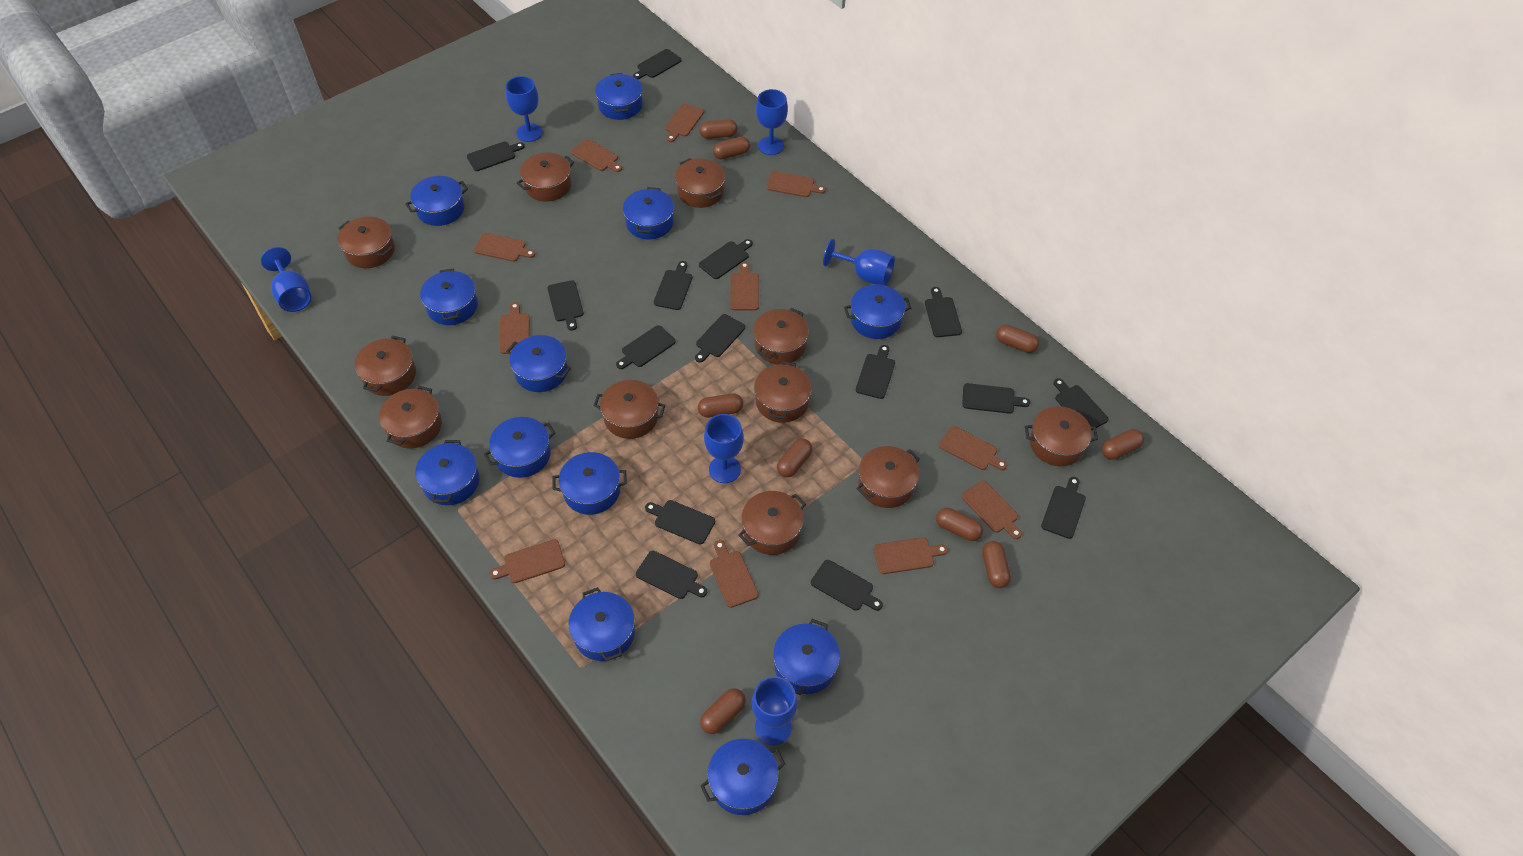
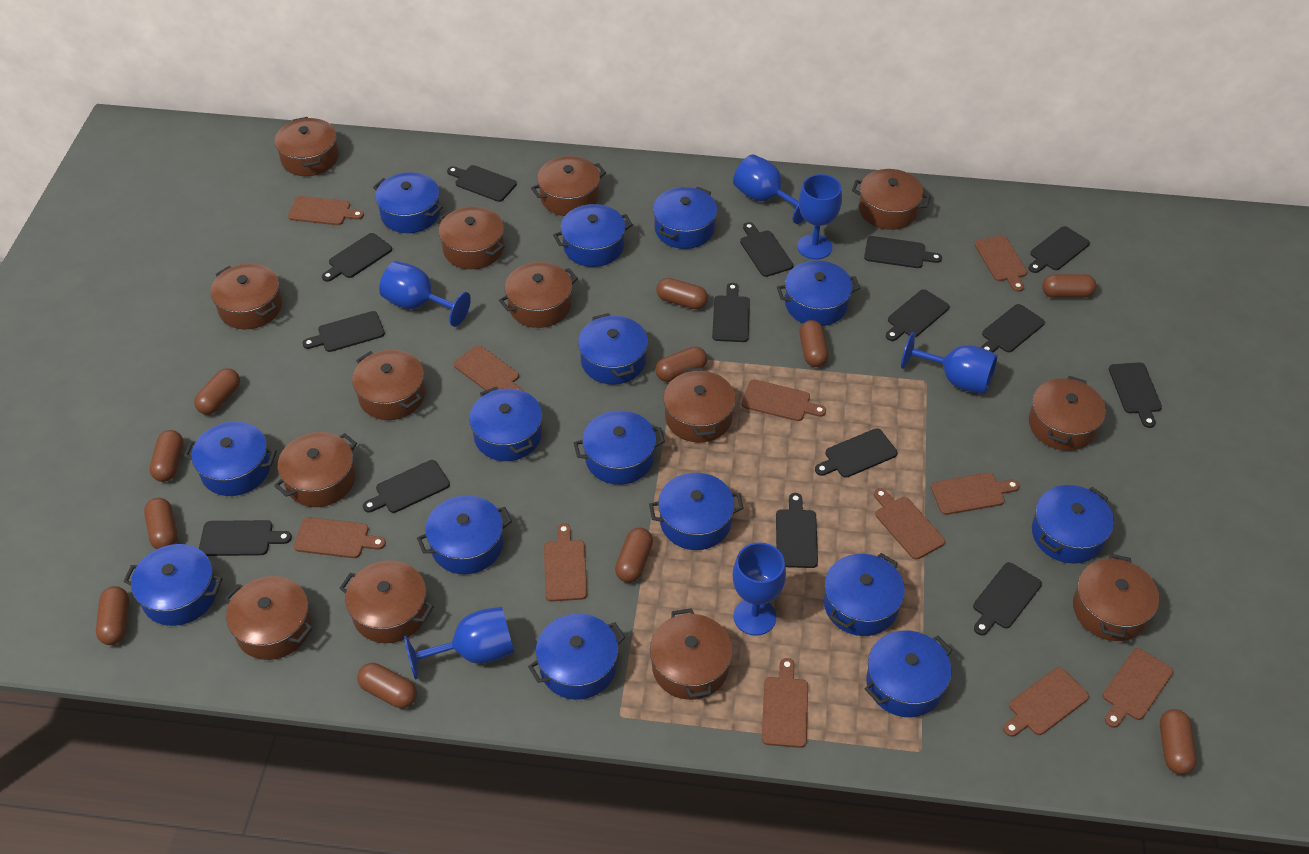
blue pot: [405,176,468,226] [415,440,480,505] [420,269,478,325] [483,417,555,478] [506,335,571,392] [552,452,627,515] [569,587,635,661] [595,73,643,120] [623,187,674,239] [700,739,785,815] [773,619,840,695] [844,284,911,339] = 12 -> [123,544,223,626] [184,421,277,496] [373,172,443,233] [417,495,512,574] [469,386,542,461] [528,614,626,700] [553,204,633,267] [574,410,665,485] [578,313,648,384] [649,473,744,550] [653,187,717,249] [777,261,860,326] [824,553,905,636] [865,630,952,717] [1032,485,1114,564] = 15
brown capsule: [698,393,743,418] [699,119,738,139] [700,689,746,734] [713,137,750,160] [777,439,812,478] [936,508,983,541] [982,541,1011,588] [996,325,1039,353] [1102,429,1144,460] = 9 -> [96,586,129,645] [144,498,178,549] [150,430,184,482] [194,368,240,415] [357,663,417,708] [615,528,653,583] [655,347,707,382] [656,278,708,309] [799,320,828,367] [1042,274,1097,298] [1160,709,1197,774] = 11
brown pot: [338,216,395,268] [355,336,416,396] [379,386,442,448] [517,153,574,202] [594,380,666,439] [675,158,725,208] [738,491,806,555] [753,308,809,365] [754,361,812,423] [856,446,920,508] [1025,406,1098,467] = 11 -> [210,263,282,329] [225,576,313,660] [274,432,357,507] [275,117,339,176] [340,561,434,643] [352,350,425,420] [438,206,504,269] [499,262,578,328] [531,156,606,216] [650,608,732,700] [663,367,736,443] [852,169,931,230] [1029,376,1106,451] [1073,554,1159,641] = 14

